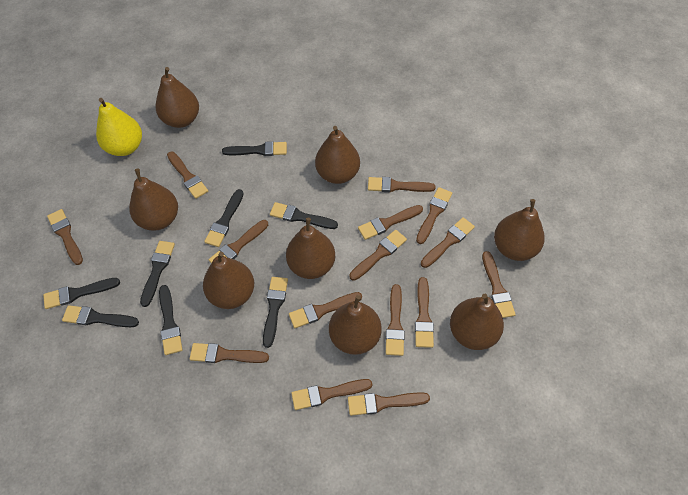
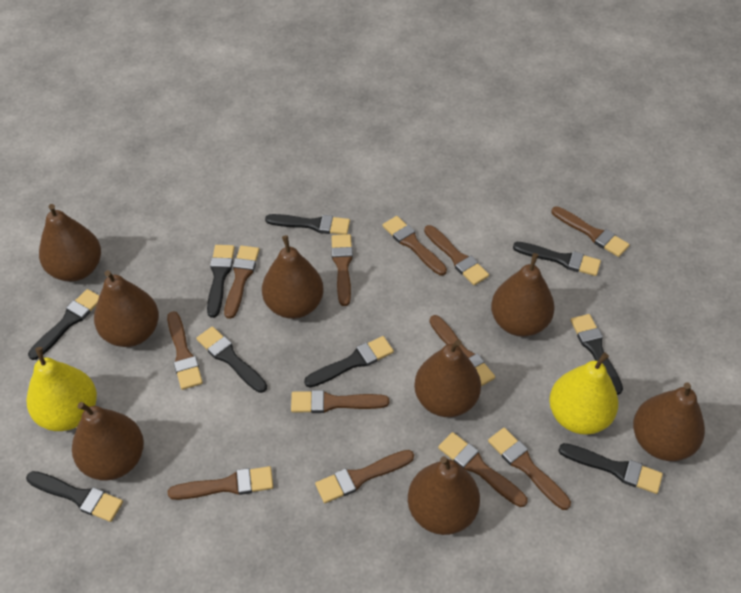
black brush: [43,278,120,309] [62,305,139,327] [140,241,175,307] [159,285,183,355] [204,189,244,247] [222,141,287,156] [263,277,288,348] [270,202,338,229] = 8 -> [26,471,123,522] [28,289,99,360] [196,326,267,393] [207,245,235,318] [265,214,350,235] [304,336,394,387] [513,242,601,276] [558,443,663,494] [570,314,623,395] = 9
brown brush: [47,209,83,265] [167,151,208,199] [190,343,269,363] [209,220,268,263] [289,292,362,328] [291,379,373,410] [348,392,430,416] [349,230,407,281] [358,205,423,240] [368,177,436,192] [386,284,405,356] [415,277,434,348] [416,187,452,244] [421,217,475,268] [482,251,516,318] = 15 -> [167,311,203,390] [168,466,273,500] [224,246,259,319] [291,390,389,413] [315,450,414,503] [331,234,353,306] [382,216,447,275] [424,225,489,285] [429,315,495,386] [438,432,528,507] [488,427,571,510] [551,206,630,257] = 12
yellow pear: [96,98,142,156] = 1 -> [27,347,97,431] [549,353,618,435] = 2

